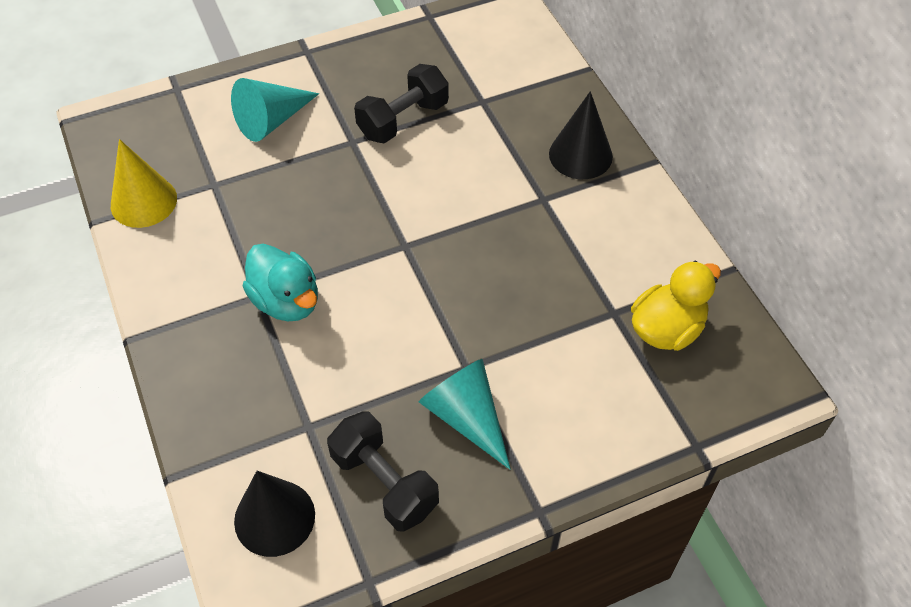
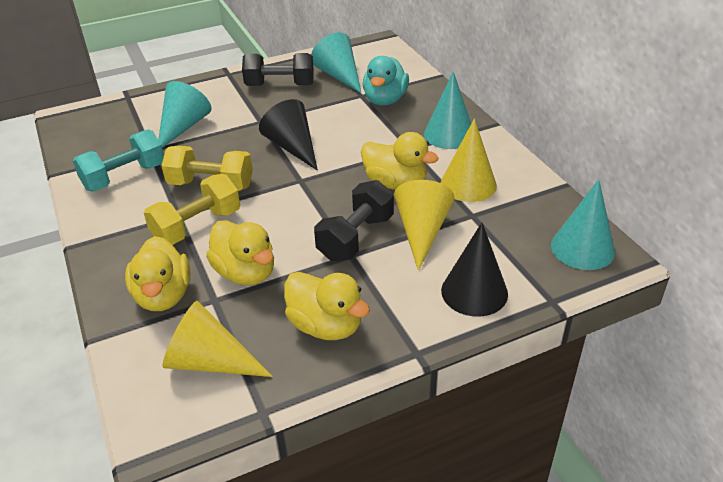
turquoise cone: [231,78,319,142] [419,359,511,470] = 2 -> [158,81,212,148] [311,32,361,93] [424,71,471,149] [551,179,615,270] = 4
turquoise dumbbell: none = 0 -> [73,129,164,191] = 1
yellow cone: [111,139,177,228] = 1 -> [163,301,273,377] [394,180,455,271] [441,119,497,202] = 3
yellow duck: [631,261,721,351] = 1 -> [125,236,191,311] [206,220,274,285] [284,272,370,340] [361,132,439,190] = 4
yellow dumbbell: none = 0 -> [144,174,240,245] [161,146,253,191] = 2

